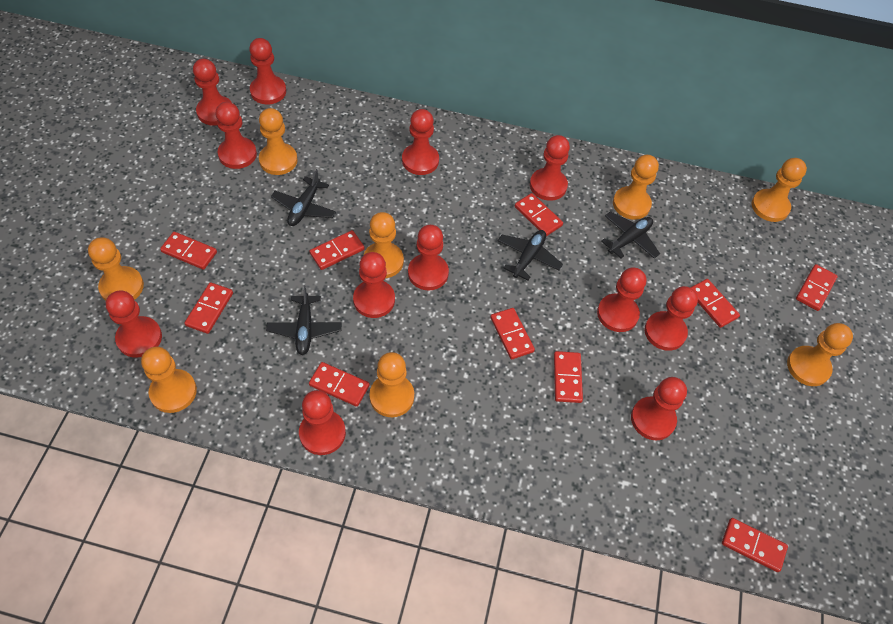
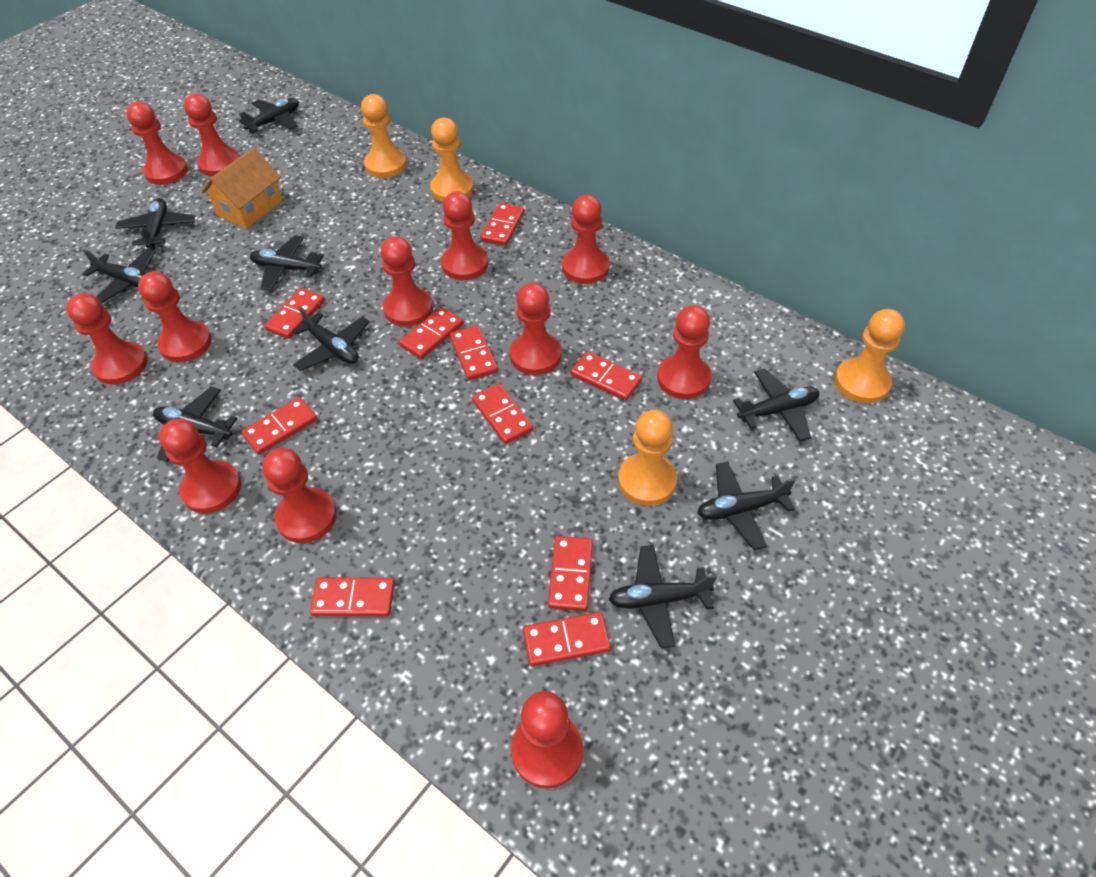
black plane: [266,285,342,355] [271,169,336,226] [498,230,563,280] [601,211,660,259] = 4 -> [83,248,156,303] [115,198,195,250] [153,387,238,462] [239,98,299,134] [250,235,324,291] [292,306,369,371] [608,545,717,649] [697,462,796,550] [733,368,819,442] = 9
orange house: none = 0 -> [201,147,283,229] = 1
orange pawn: [88,237,144,301] [141,347,197,413] [259,108,298,175] [364,212,404,278] [369,352,414,417] [613,155,659,220] [752,158,807,222] [787,323,853,386] = 8 -> [361,94,407,178] [430,118,474,202] [618,410,677,506] [835,309,905,403] = 4

